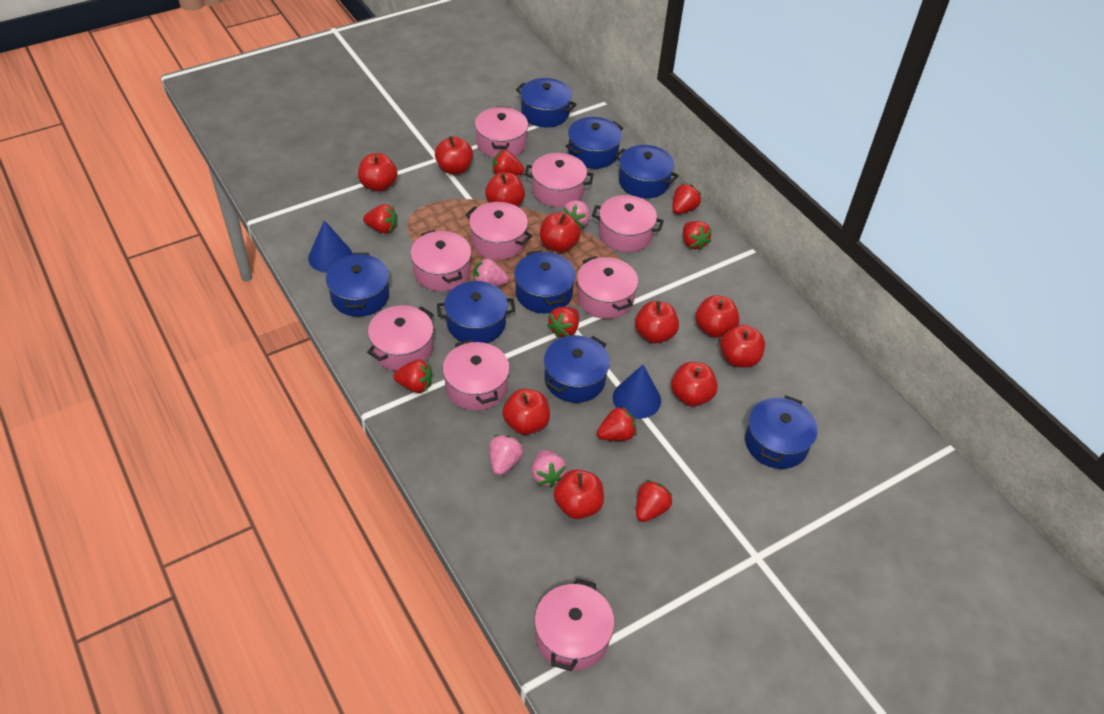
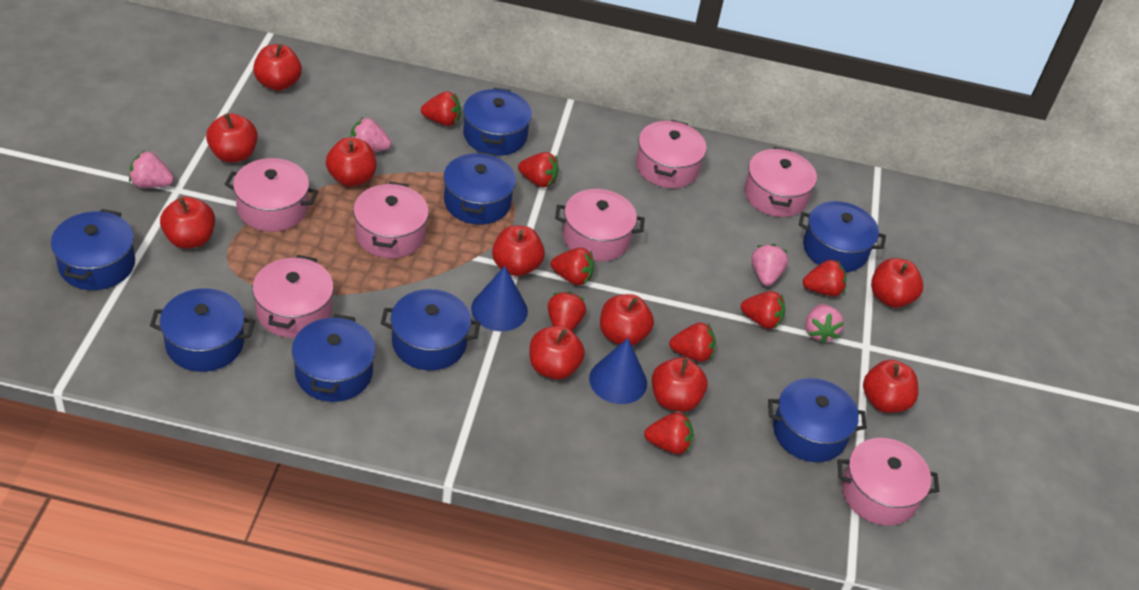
pink pot: [367,306,434,371] [410,230,471,291] [443,340,510,410] [465,202,532,260] [475,107,528,158] [524,153,594,207] [534,578,615,671] [577,256,638,319] [592,195,664,252] = 9 -> [224,158,318,232] [252,255,334,338] [353,182,429,258] [555,189,645,261] [636,120,707,188] [744,147,817,217] [837,438,940,526] = 7

